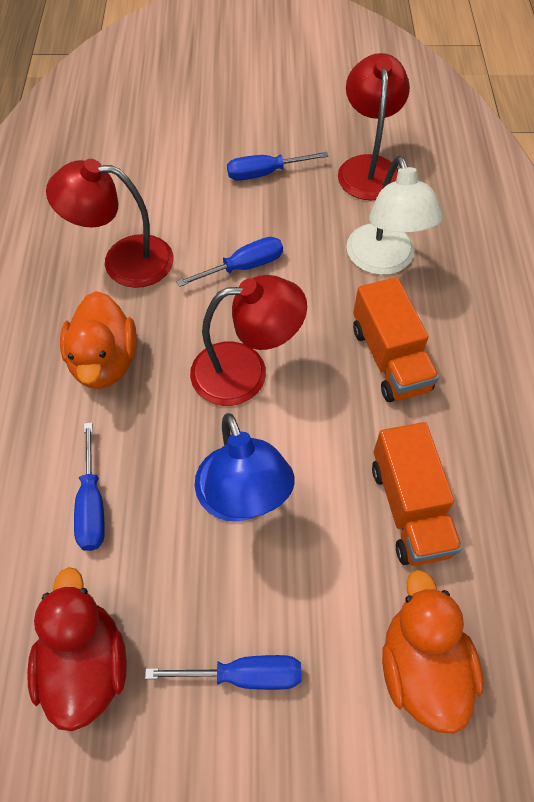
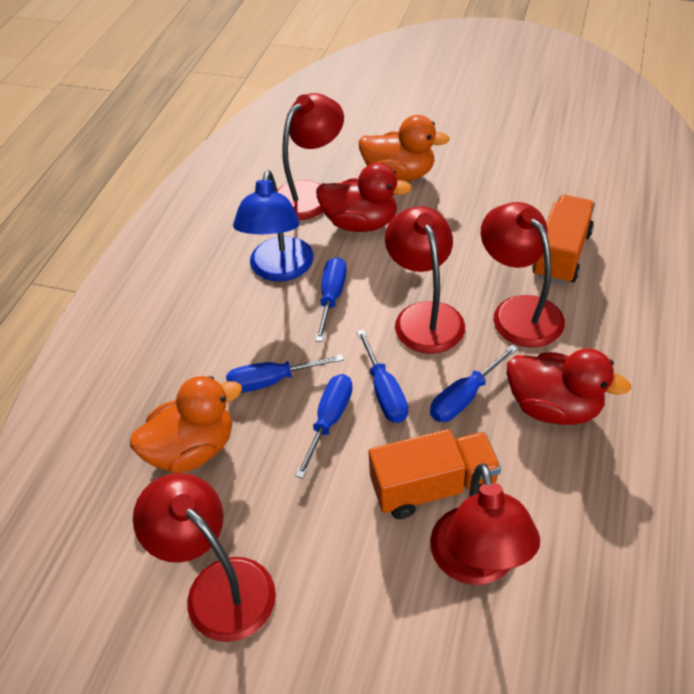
blue screwdriver: [74,422,105,551] [145,655,301,690] [176,237,283,287] [227,152,328,181] = 4 -> [226,354,344,393] [295,374,353,478] [315,257,347,342] [357,329,408,423] [430,345,518,422] = 5
red duck: [27,567,127,731] = 1 -> [316,163,412,232] [507,348,631,425] = 2
red lamp: [46,159,174,288] [190,275,307,406] [338,53,410,200] = 3 -> [133,473,276,642] [277,93,344,220] [385,206,465,354] [430,464,540,585] [481,202,565,348] = 5
white lamp: [346,156,443,275] = 1 -> none = 0

